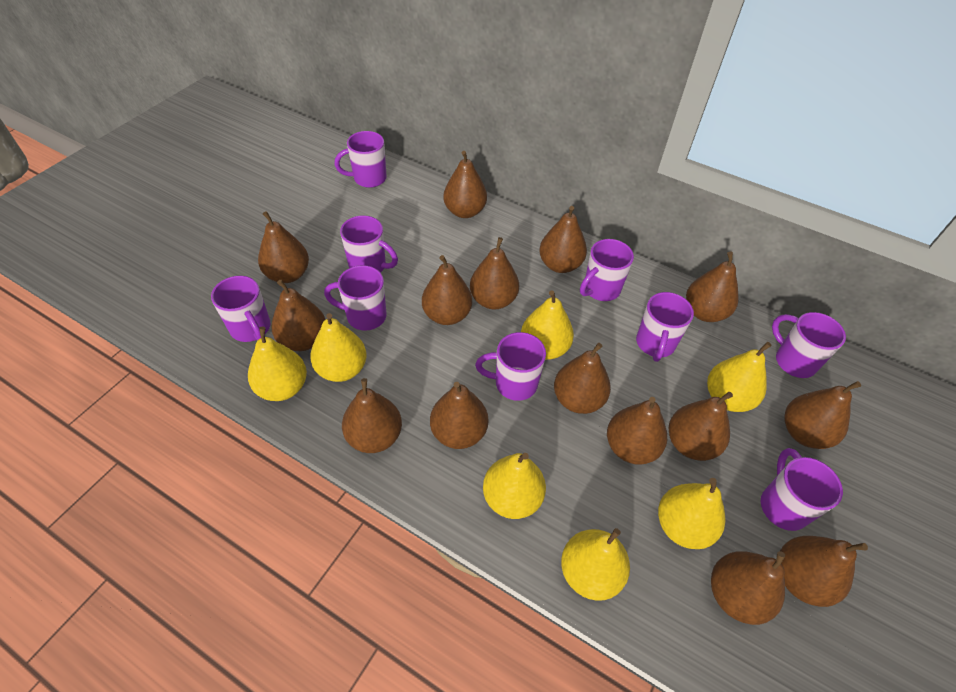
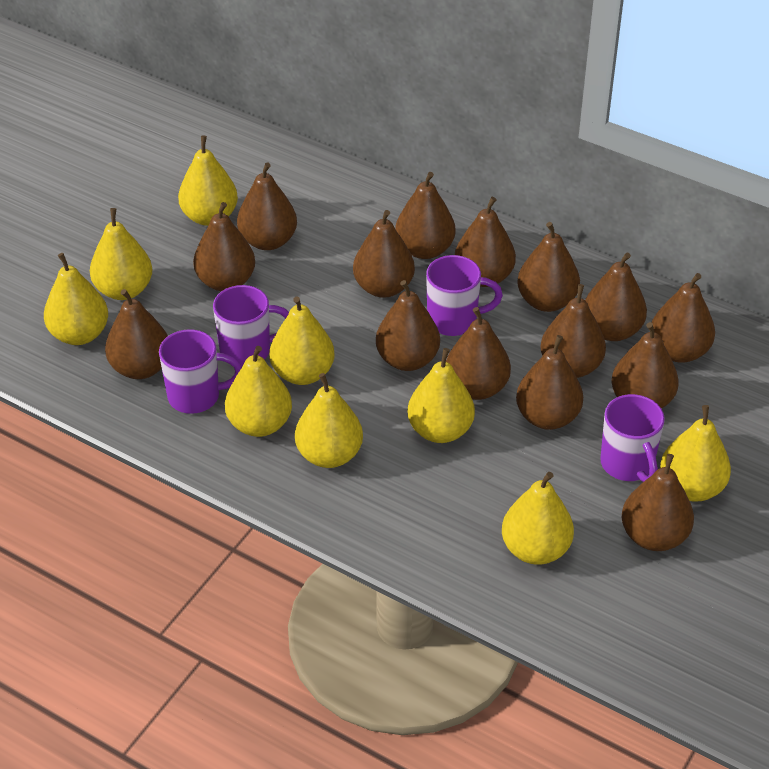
purple mug: [211,276,270,342] [324,265,387,331] [334,131,387,188] [340,215,398,273] [475,332,546,401] [580,239,634,301] [636,292,694,362] [761,448,843,531] [772,312,846,378] = 9 -> [159,329,242,414] [213,285,289,367] [426,255,503,336] [600,394,665,482] = 4
yellow pear: [248,326,307,401] [310,313,367,382] [483,453,546,519] [521,290,574,360] [561,528,630,601] [658,478,726,549] [707,342,772,412] = 7 -> [44,253,108,345] [90,208,152,300] [178,135,238,226] [225,346,292,437] [269,297,334,385] [295,373,363,468] [407,348,475,443] [502,472,574,565] [660,405,731,502] = 9

